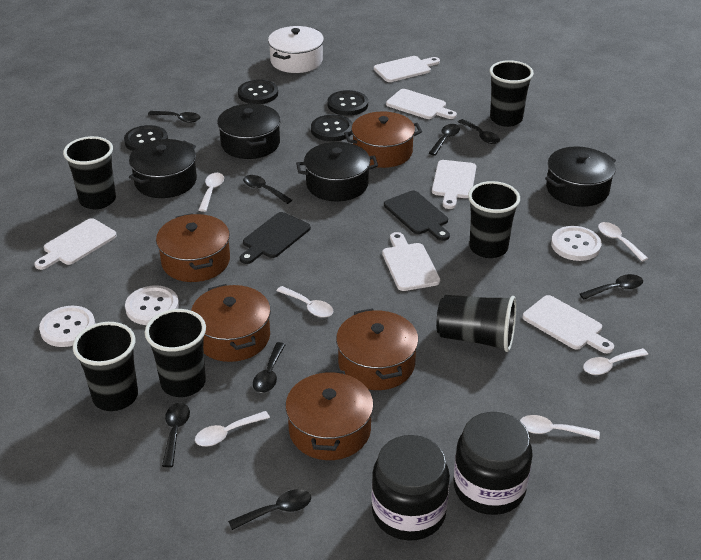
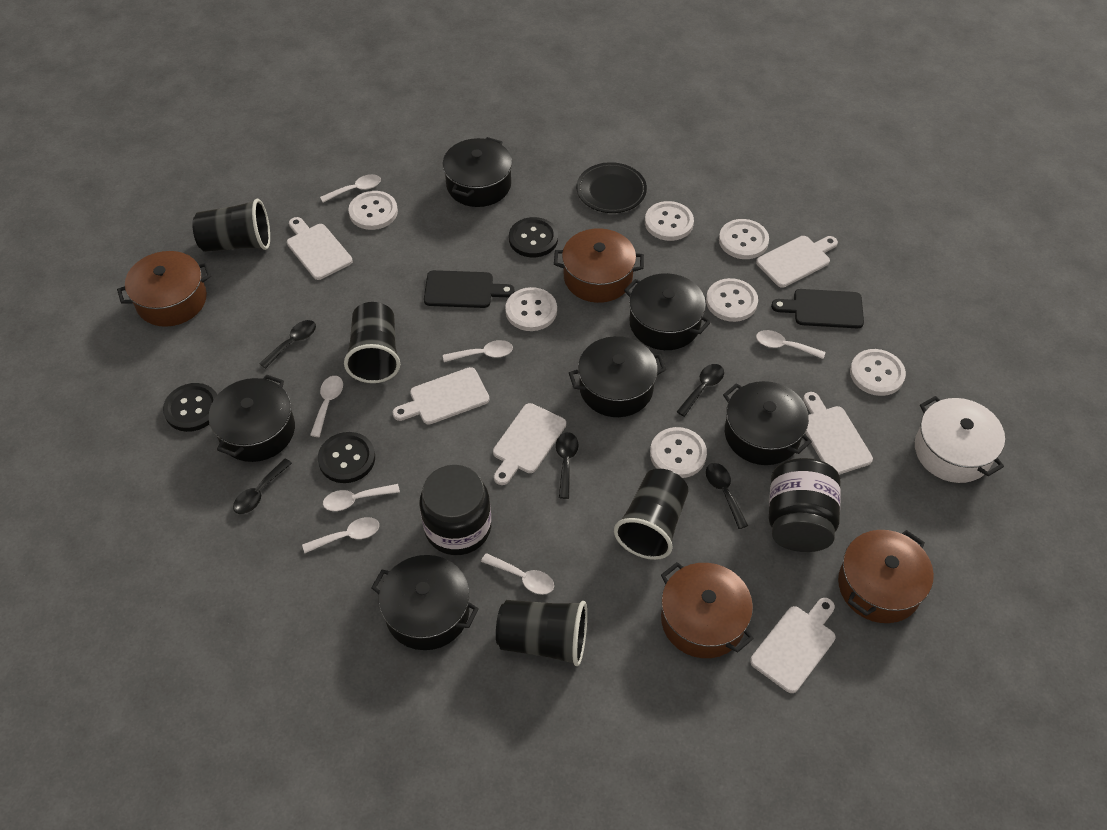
black button: [124,125,168,151] [238,80,278,104] [311,115,353,142] [328,90,368,116] = 4 -> [163,383,217,432] [318,432,375,483] [509,217,558,257] = 3
black cup: [63,136,116,209] [73,322,138,411] [145,309,206,397] [436,295,516,352] [468,181,520,258] [490,60,534,127] = 6 -> [192,199,270,252] [344,302,400,383] [496,600,587,666] [614,469,689,560] = 4
black plate: none = 0 -> [576,162,647,213] = 1
black pot: [129,139,197,198] [217,104,281,159] [296,142,378,202] [545,146,616,207] = 4 -> [209,374,295,462] [371,555,479,650] [442,137,512,207] [569,336,666,417] [624,273,711,350] [723,381,812,465] = 6
black spoon: [148,111,200,123] [162,403,190,467] [228,489,311,530] [243,175,292,204] [253,342,286,393] [429,124,460,156] [458,119,500,144] [580,274,643,300] = 8 -> [233,459,292,514] [259,320,316,369] [556,432,579,499] [677,364,724,417] [706,463,748,529] = 5
brown pot: [156,213,230,282] [191,284,271,362] [285,370,374,460] [336,308,418,390] [344,111,422,168] = 5 -> [117,251,212,327] [554,228,644,303] [661,562,754,658] [838,530,934,623] = 4
white button: [39,306,95,347] [125,285,179,325] [551,226,602,261] = 3 -> [348,191,398,230] [505,287,557,331] [645,201,694,241] [650,427,707,478] [706,278,758,322] [719,219,769,259] [850,349,906,396] = 7
white spoon: [195,411,270,446] [199,173,224,212] [276,286,334,318] [520,415,600,439] [583,348,648,375] [598,222,648,262] = 6 -> [302,517,379,553] [310,376,343,437] [320,174,381,203] [323,484,400,511] [443,340,513,362] [481,553,554,595] [756,330,825,359] = 7

